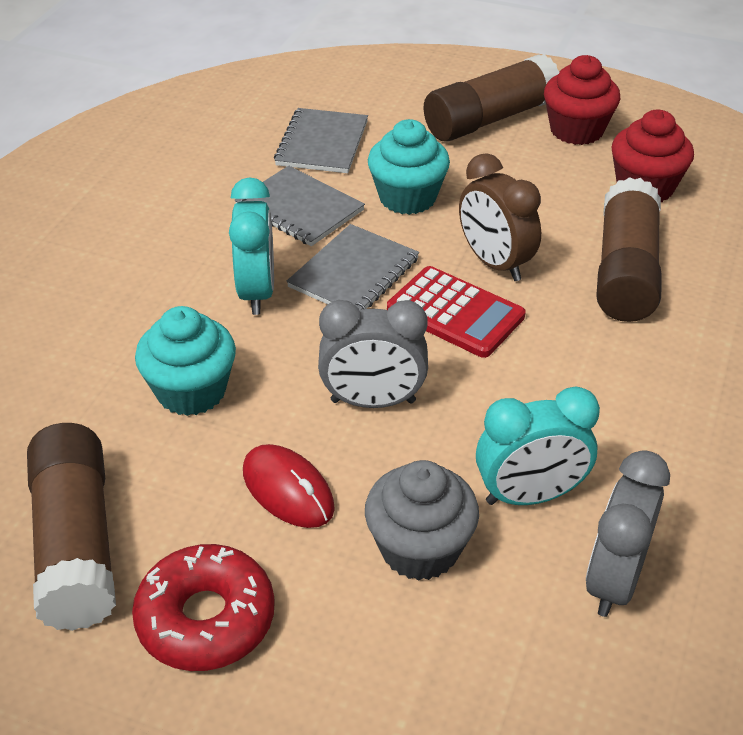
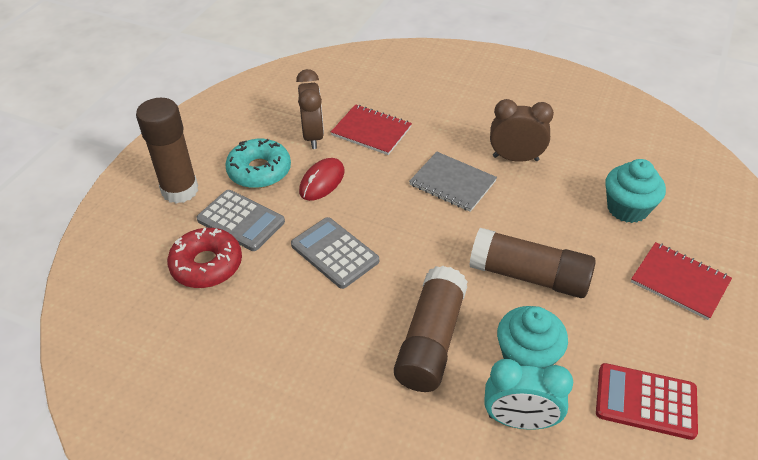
brown clock: [459,153,541,281] = 1 -> [296,69,324,149] [490,99,554,162] = 2
grey calculator: none = 0 -> [196,190,285,251] [291,217,379,289] = 2
grey clock: [318,300,428,408] [586,450,670,617] = 2 -> none = 0
grey cupcake: [365,460,479,581] = 1 -> none = 0
grey notebook: [235,166,365,246] [274,108,368,173] [286,224,419,310] = 3 -> [409,152,497,212] = 1
red cupcake: [544,55,620,145] [611,110,694,202] = 2 -> none = 0
red notebook: none = 0 -> [331,104,412,155] [631,242,732,320] = 2
turquoise clock: [229,177,274,315] [476,386,600,505] = 2 -> [484,359,573,430] = 1
turquoise donut: none = 0 -> [225,139,291,188] = 1

